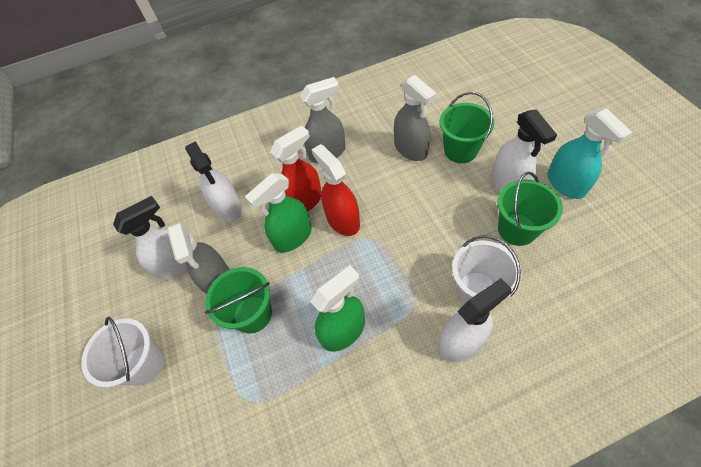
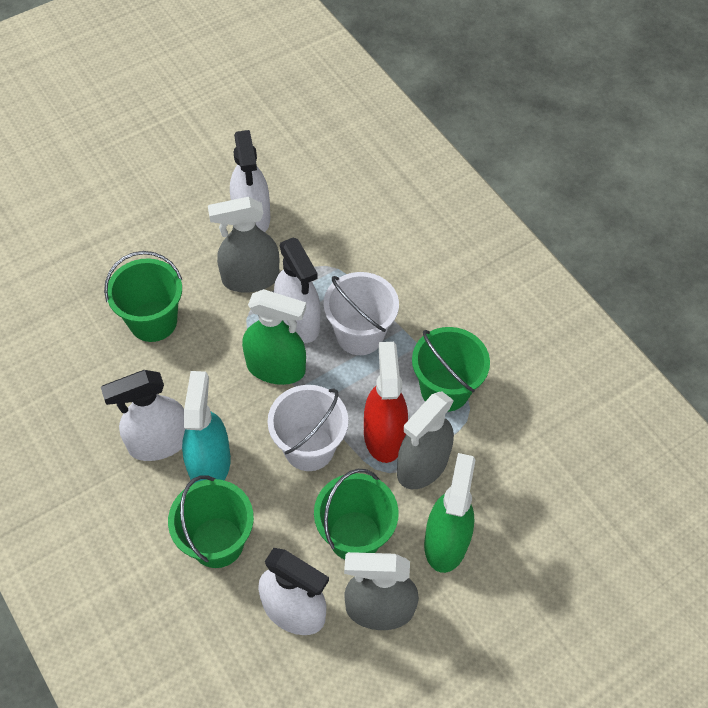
green bucket: [205,267,272,333] [440,92,494,163] [498,172,563,246] = 3 -> [104,251,182,342] [168,475,254,568] [314,469,399,560] [412,327,490,412] = 4
red spray bottle: [270,125,322,211] [311,144,360,236] = 2 -> [364,342,408,463] = 1

